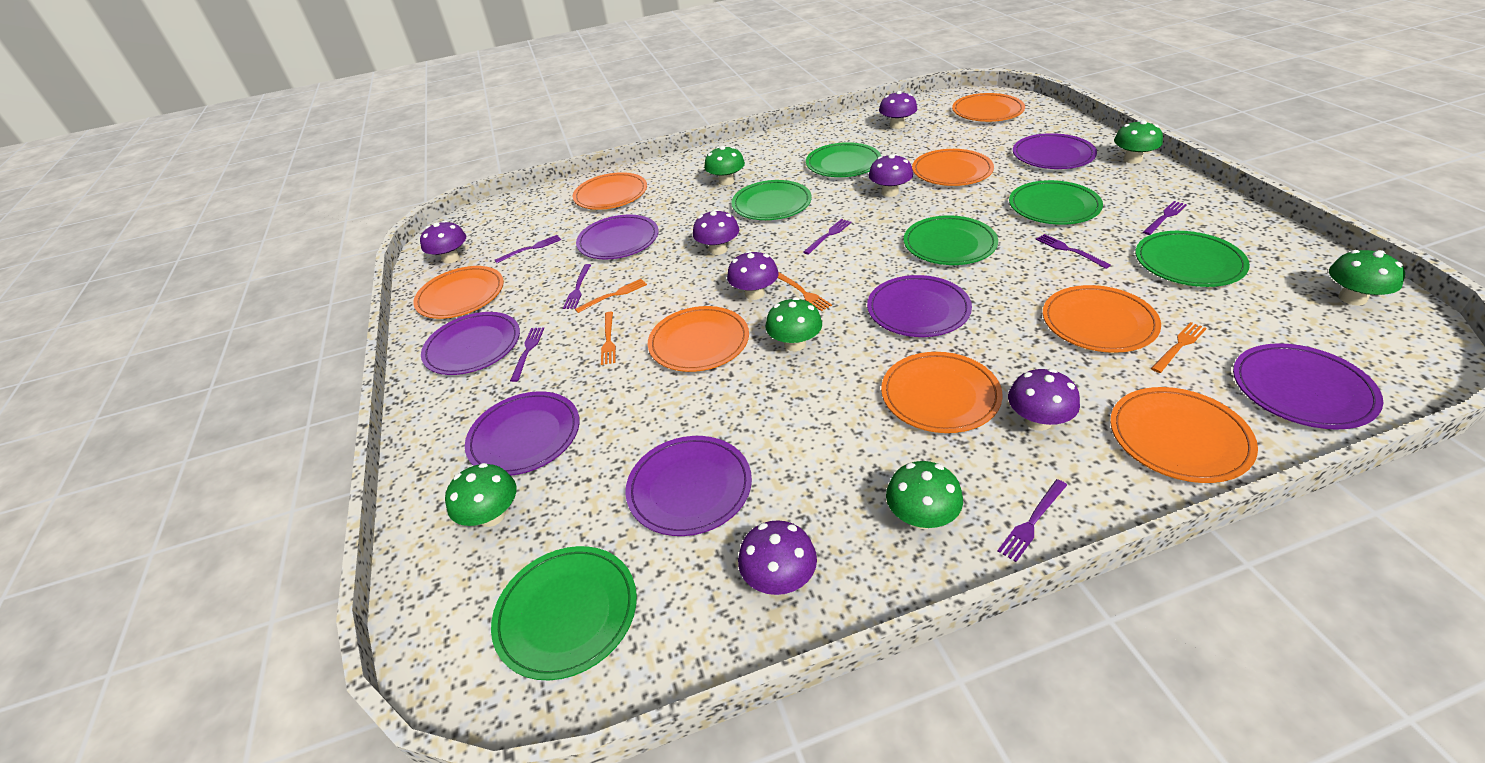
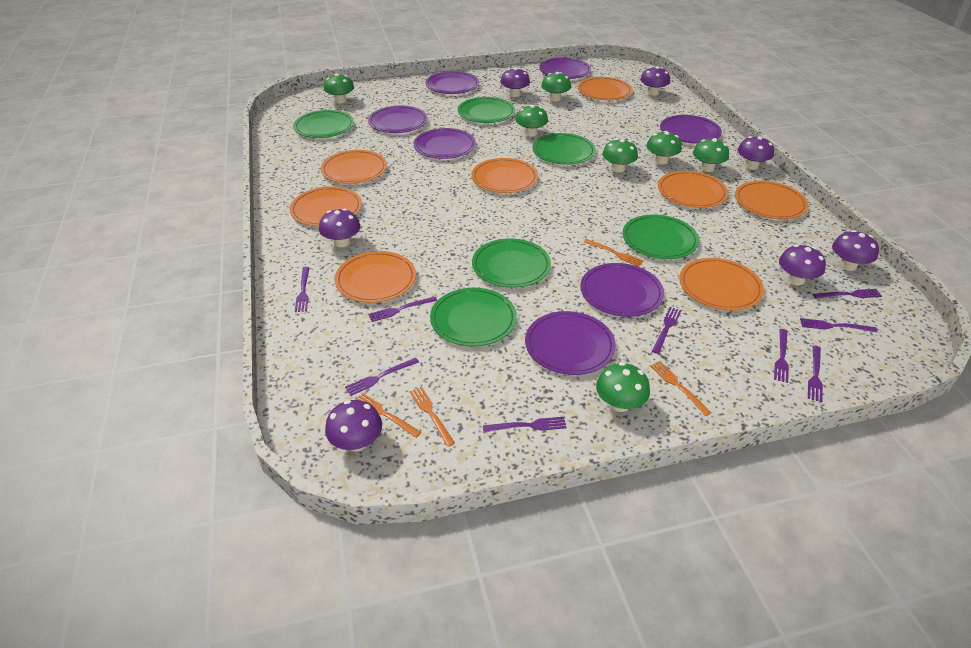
green mushroom: [445,463,516,527] [704,146,745,186] [765,297,822,351] [886,461,963,529] [1114,120,1163,164] [1329,250,1405,306] = 6 -> [324,73,354,103] [516,105,548,137] [541,72,571,102] [596,362,650,412] [602,138,638,173] [646,131,682,165] [693,138,729,172] = 7
purple fork: [495,235,561,263] [510,327,544,382] [563,264,591,309] [803,219,851,255] [998,479,1067,562] [1036,234,1111,269] [1143,201,1187,235] = 7 -> [295,267,310,312] [345,358,419,396] [368,297,437,322] [483,417,567,432] [652,307,682,354] [774,329,789,383] [800,318,878,332] [808,345,823,402] [813,289,882,299] = 9

